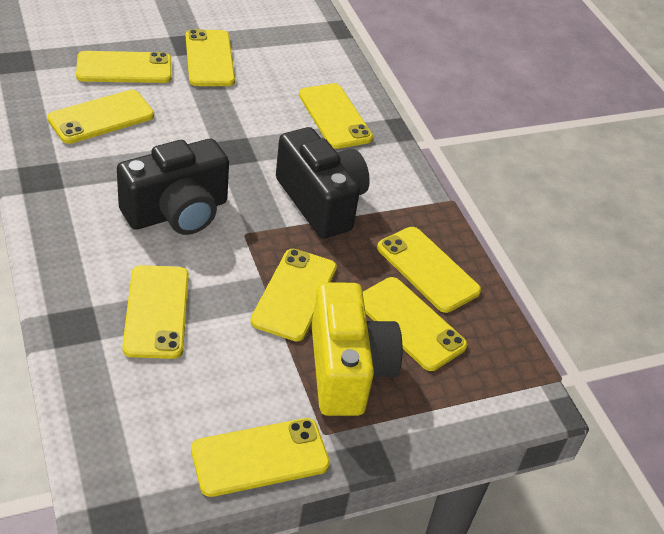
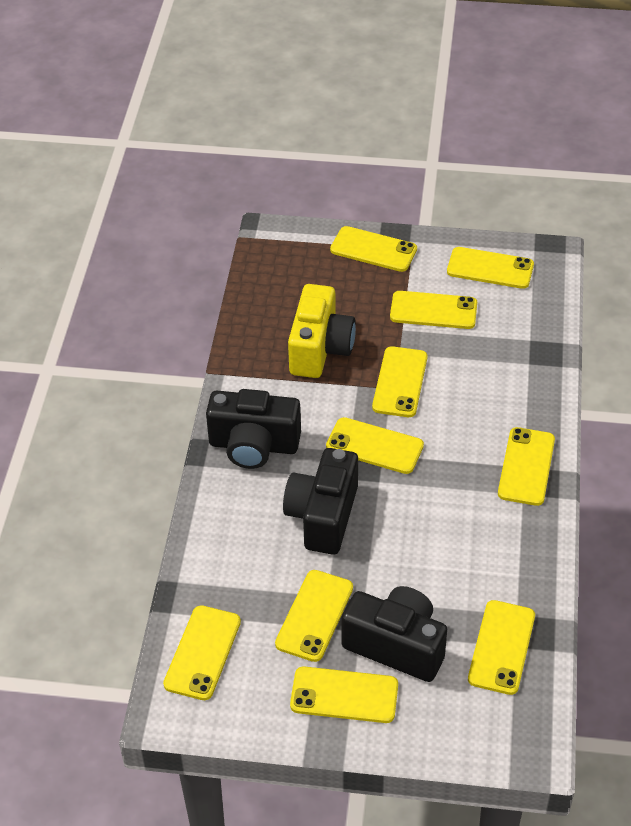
black camera: [117,139,229,235] [276,127,370,239] = 2 -> [206,389,301,469] [283,448,358,555] [341,586,447,682] = 3
yellow phone: [47,90,154,144] [76,51,172,83] [122,265,189,359] [186,29,235,86] [191,418,330,497] [250,249,337,341] [299,83,373,149] [363,277,467,371] [377,227,481,313] = 9 -> [163,605,241,700] [275,570,353,662] [290,666,398,723] [326,417,424,474] [330,226,417,272] [372,346,427,417] [390,291,477,329] [447,247,534,289] [468,600,535,695] [498,427,555,506] = 10

